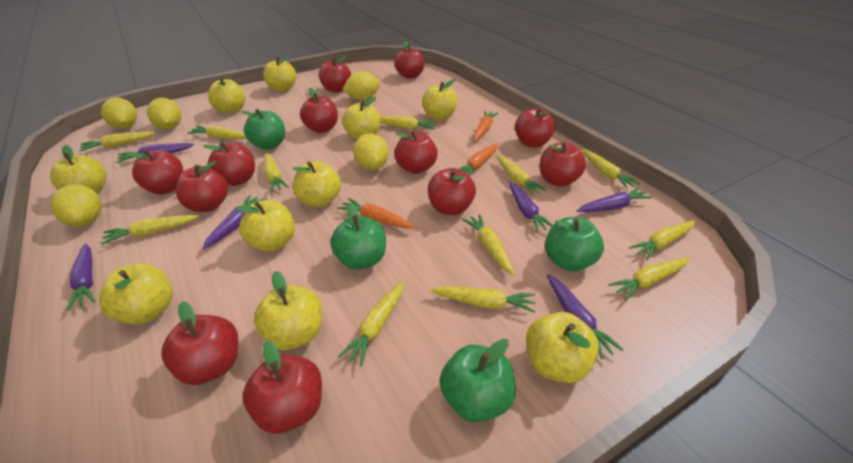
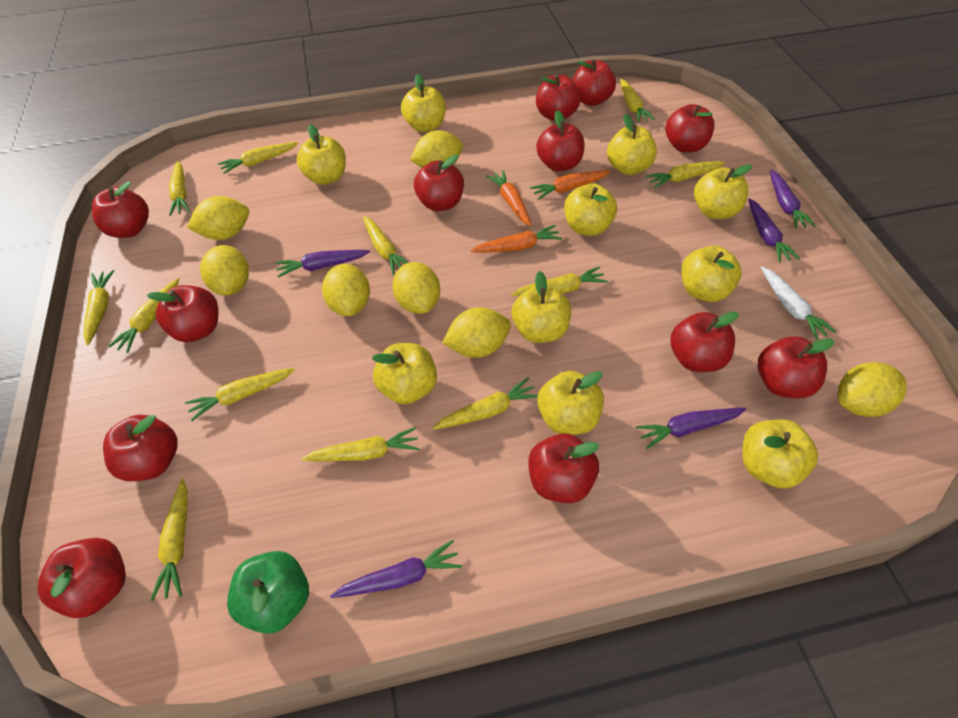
green apple: [241,109,285,150] [331,203,386,270] [439,339,516,422] [545,217,604,272] = 4 -> [227,551,309,634] = 1
purple carrot: [67,243,95,311] [117,143,194,163] [202,195,265,250] [508,181,553,232] [547,274,624,359] [577,187,652,212] = 6 -> [275,250,370,277] [330,540,462,598] [636,408,746,449] [748,198,800,263] [770,169,816,229] = 5
white carrot: none = 0 -> [761,266,836,340] = 1
yellow lemon: [50,184,102,227] [101,98,137,129] [147,98,182,130] [342,71,380,100] [353,134,389,170] = 5 -> [187,196,249,240] [200,245,249,296] [322,264,370,316] [392,262,440,314] [410,130,463,168] [442,307,511,358] [838,362,907,417] = 7

